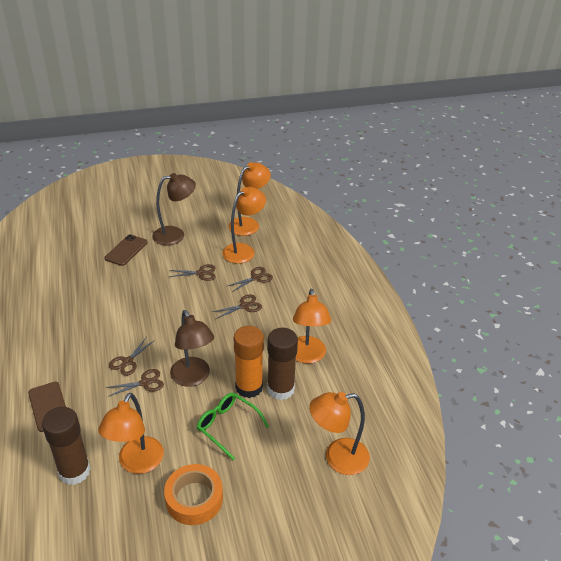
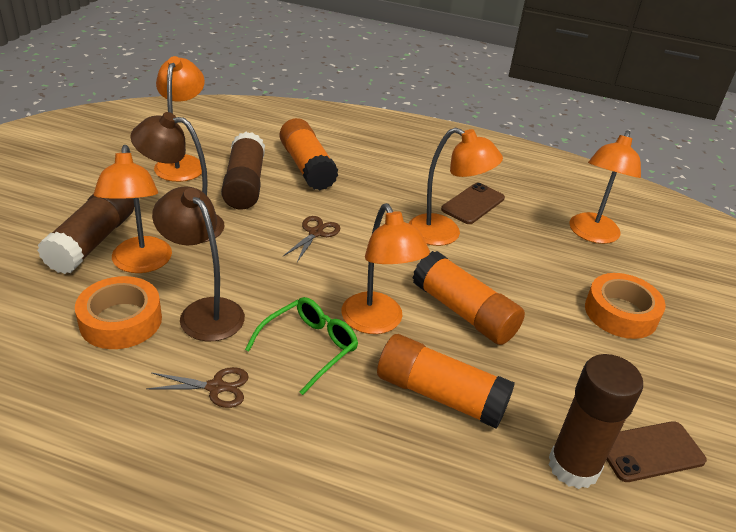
brown glue stick: [42,407,91,485] [267,328,298,400] = 2 -> [37,194,134,274] [221,132,265,210] [549,354,643,489] = 3
brown scissors: [105,369,164,397] [109,338,155,376] [169,264,216,281] [212,294,262,319] [228,267,273,292] = 5 -> [146,367,249,408] [283,216,340,262] = 2
orange glue stick: [234,326,264,398] = 1 -> [280,118,338,190] [377,334,515,428] [412,251,525,345] = 3
orange tape: [164,464,223,525] = 1 -> [75,276,162,349] [585,273,666,339] = 2

